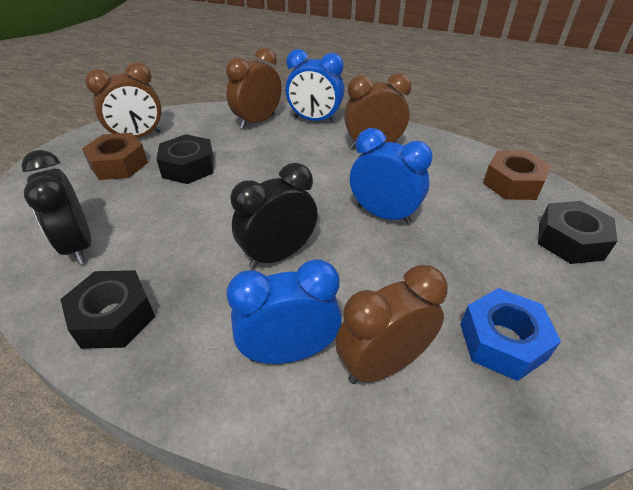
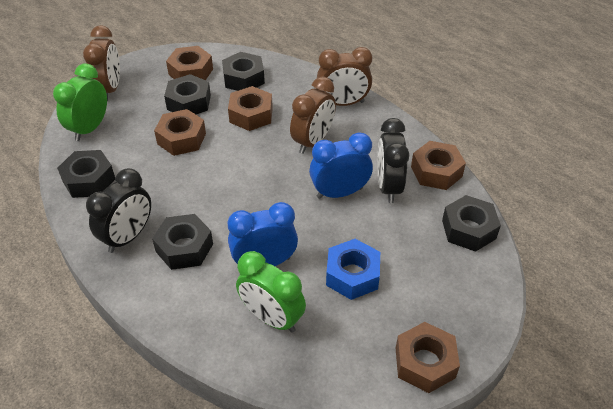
black nut: [60,270,155,349] [156,134,214,184] [538,201,617,264] = 3 -> [57,150,115,198] [152,214,213,270] [164,74,211,114] [222,52,265,91] [442,195,501,252] = 5
blue clock: [226,259,342,364] [285,49,345,123] [350,128,433,225] = 3 -> [228,202,298,266] [309,132,373,199] = 2
brown clock: [85,62,162,138] [226,47,281,129] [335,265,448,384] [344,73,412,149] = 4 -> [83,25,120,101] [290,77,336,154] [317,47,372,106] = 3
brown nut: [82,133,148,180] [483,150,551,200] = 2 -> [154,109,206,156] [166,46,213,80] [228,86,273,131] [396,322,460,393] [411,141,466,190] = 5
green clock: none = 0 -> [53,64,107,141] [236,251,306,333] = 2

